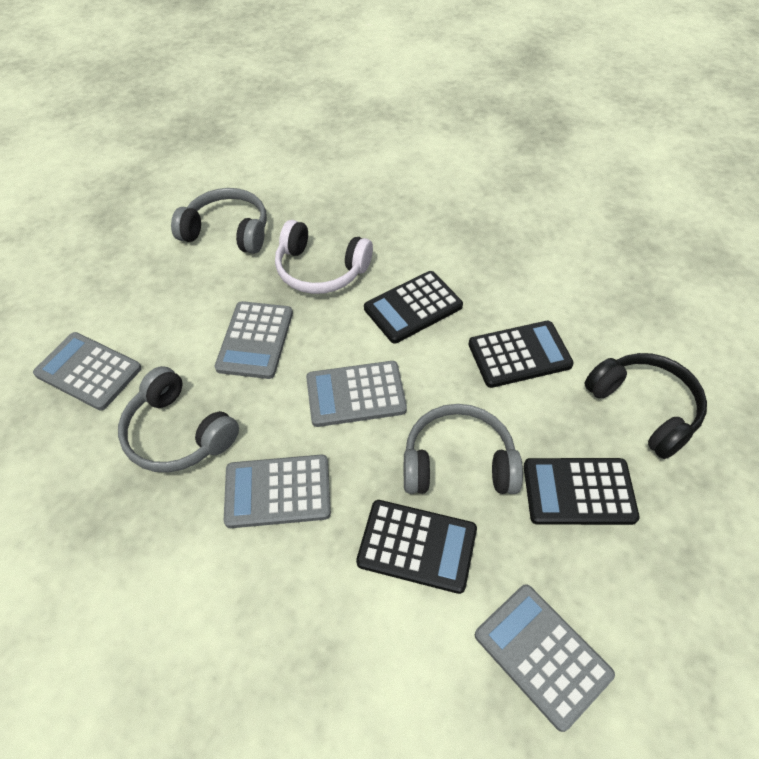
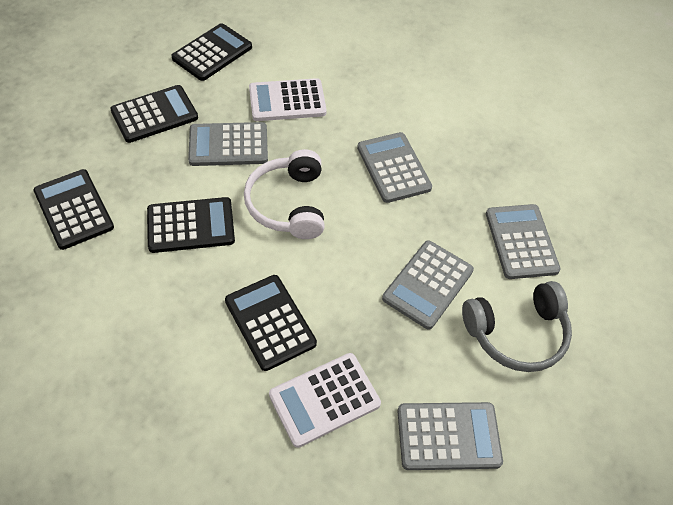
black calculator: [356,500,477,594] [364,271,463,343] [469,321,574,388] [524,458,639,525] = 4 -> [33,169,114,250] [110,85,198,143] [147,197,235,253] [171,23,252,81] [225,275,317,371] = 5
black headphones: [584,353,707,459] = 1 -> none = 0
grey headphones: [118,366,239,472] [171,188,267,254] [404,404,523,494] = 3 -> [462,281,572,372] = 1
white calculator: none = 0 -> [249,78,327,121] [269,353,381,448] = 2

